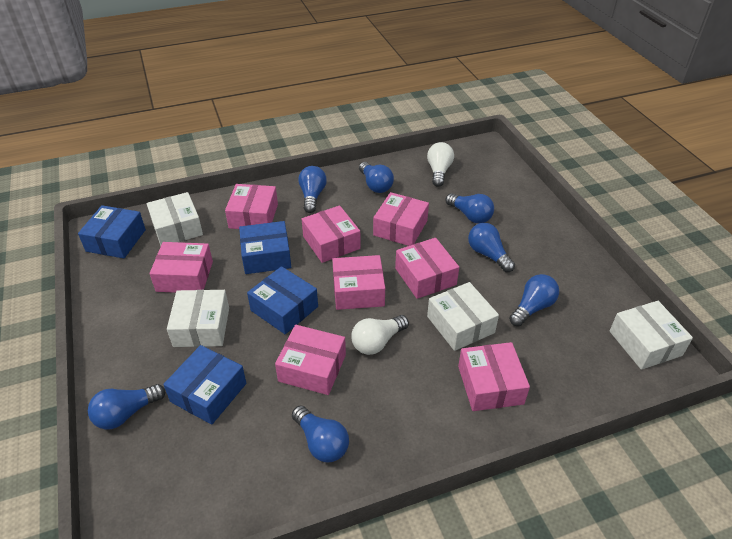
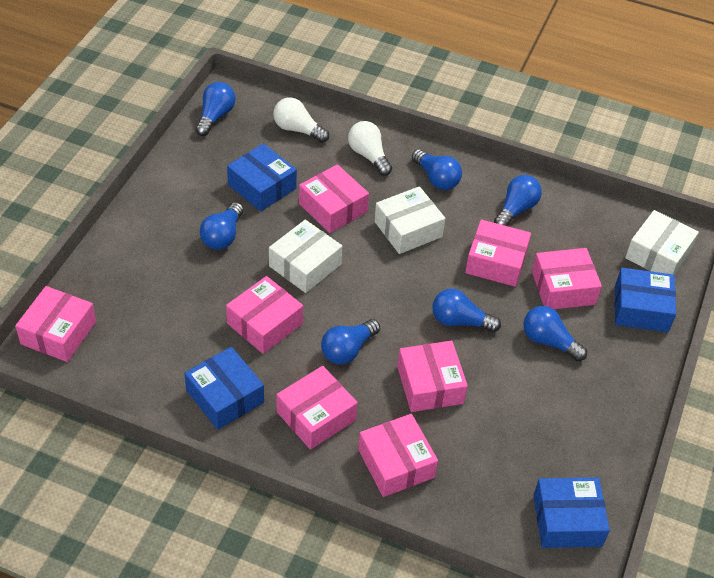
white box: [147,192,203,246] [167,290,229,347] [427,282,499,351] [610,301,693,370] = 4 -> [269,220,342,293] [374,186,445,254] [625,210,699,275] = 3

